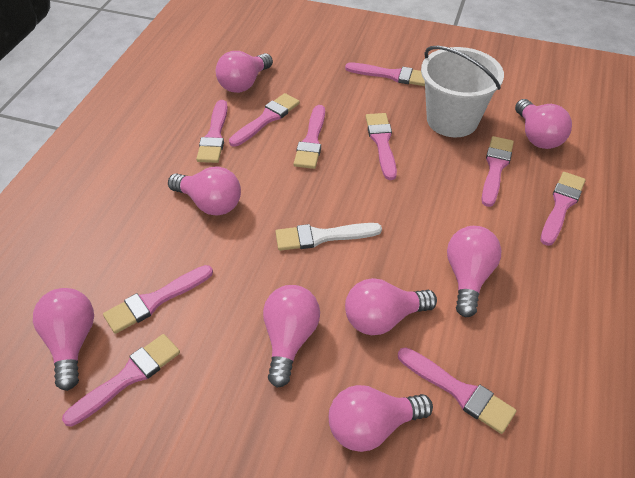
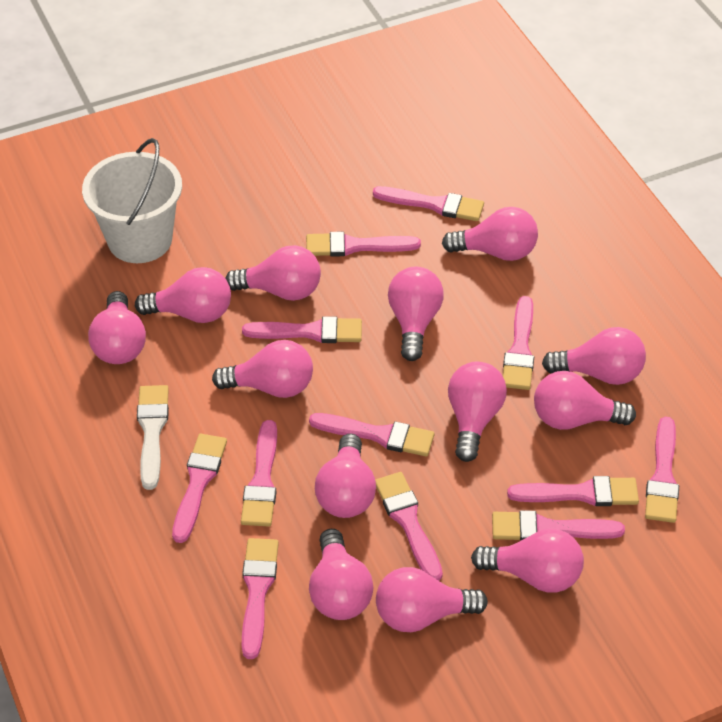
pink brush: [62,334,180,427] [103,265,213,334] [196,100,228,163] [229,93,300,147] [294,105,325,169] [345,62,425,86] [366,113,397,180] [398,347,517,434] [482,136,514,207] [541,172,586,246] = 10 -> [172,434,227,543] [241,420,277,526] [242,316,362,343] [242,538,279,659] [306,231,421,257] [309,413,434,456] [373,186,484,221] [375,472,443,581] [492,510,625,541] [503,296,534,390] [507,476,639,506] [645,417,679,523] = 12
pink light bulb: [33,288,94,391] [168,166,241,216] [216,51,273,93] [263,285,320,388] [329,385,433,452] [345,278,437,335] [447,226,502,317] [515,99,572,149] = 8 -> [88,291,146,364] [135,267,231,323] [212,340,313,398] [225,245,321,301] [309,529,373,620] [315,434,376,518] [376,567,488,632] [388,267,444,361] [442,207,538,261] [448,362,507,462] [471,529,584,593] [534,371,636,430] [542,327,646,385] = 13

